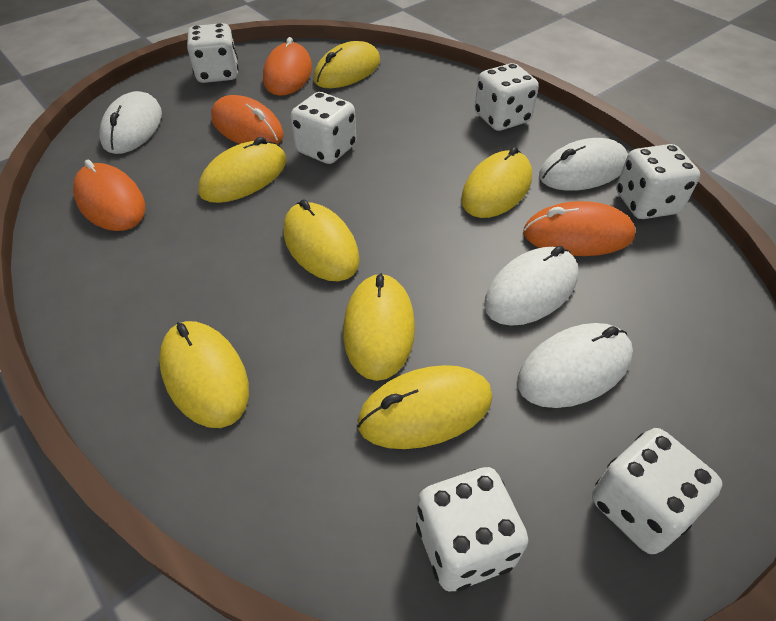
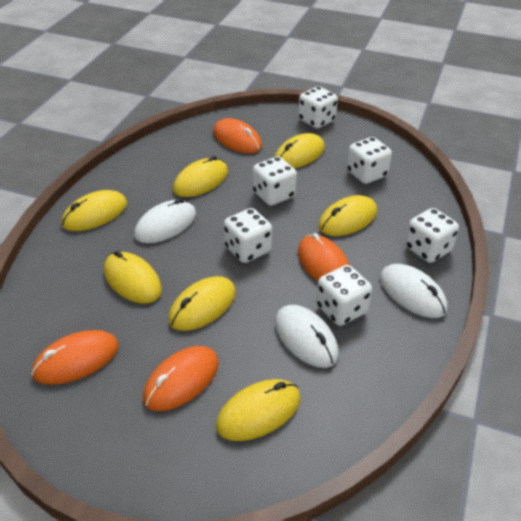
white mouse: [100,91,162,154] [484,246,578,326] [517,323,633,408] [539,138,628,191] = 4 -> [134,198,196,243] [275,305,339,368] [380,264,447,318] = 3

